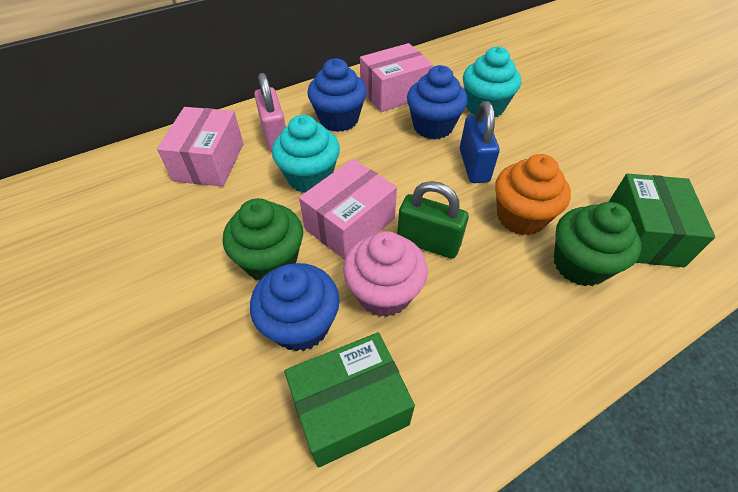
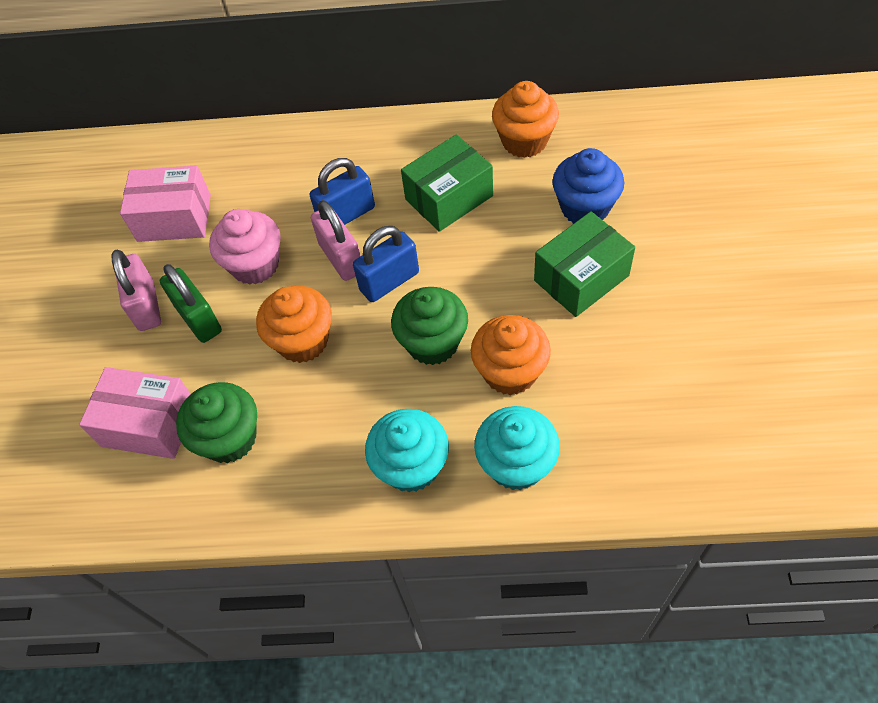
blue cupcake: [250,263,340,352] [307,58,367,132] [407,65,468,139] = 3 -> [552,148,624,224] = 1
blue padlock: [460,101,500,183] = 1 -> [310,158,375,225] [353,226,419,302] = 2
orange cupcake: [495,154,571,235] = 1 -> [256,286,332,363] [471,315,551,395] [492,81,559,158] = 3
pink box: [157,107,244,186] [299,159,397,260] [360,43,433,112] = 3 -> [79,367,190,459] [120,165,211,242] = 2
pink padlock: [254,73,286,152] = 1 -> [111,250,161,331] [311,200,360,281] = 2

